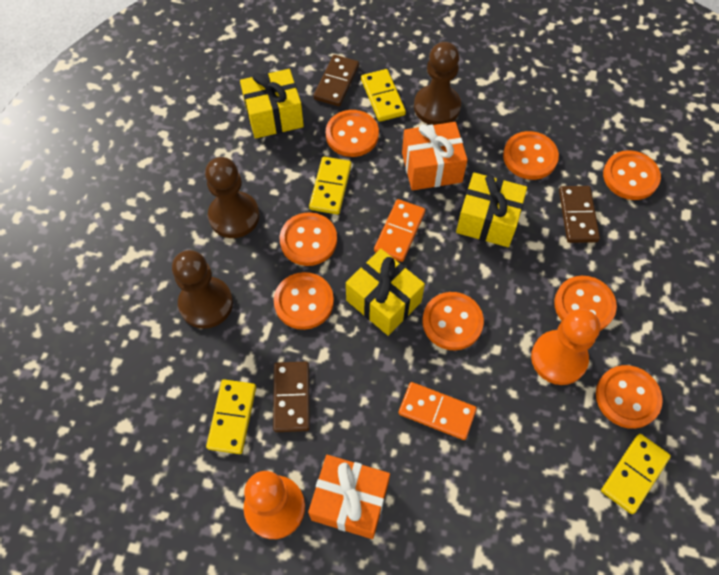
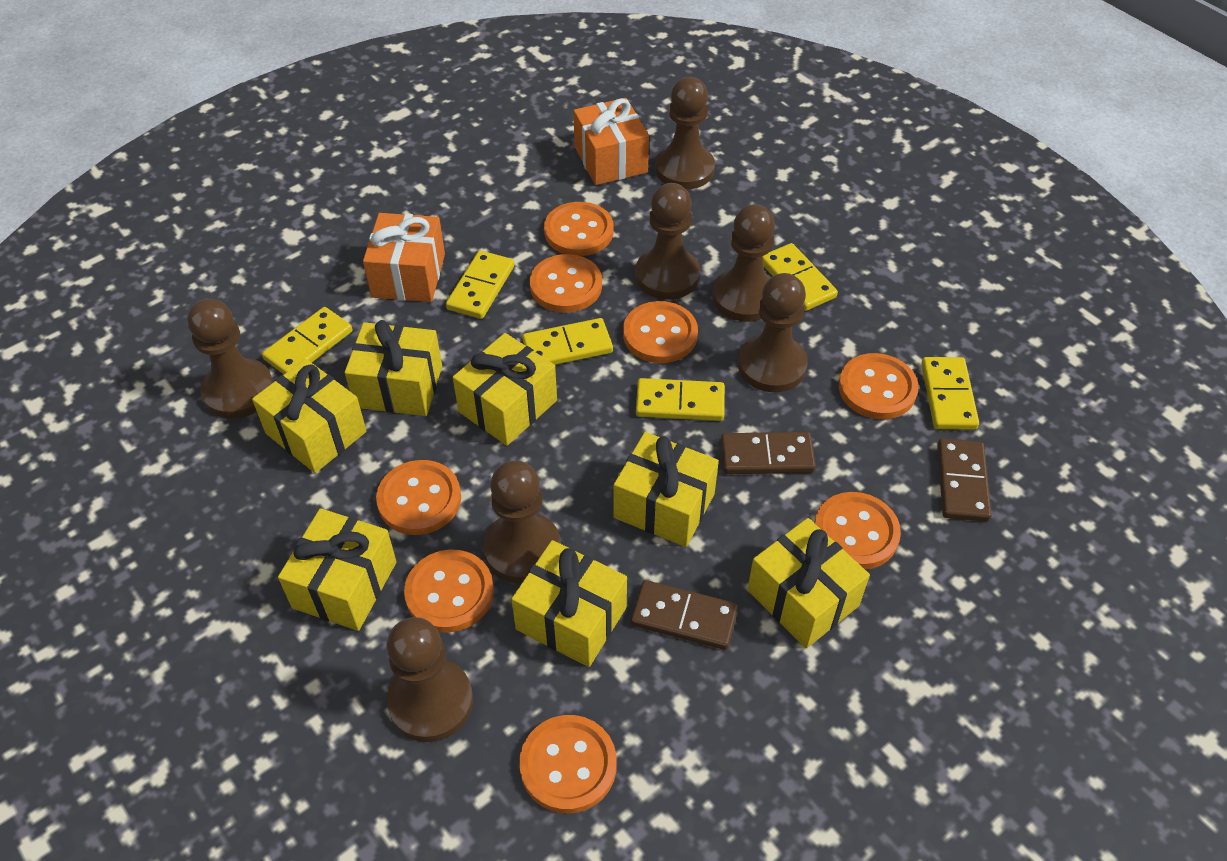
brown pawn: [172,250,233,329] [205,157,260,238] [414,42,461,125] = 3 -> [187,299,273,418] [387,617,473,742] [483,461,561,583] [635,183,700,300] [655,77,715,189] [712,204,775,322] [738,273,808,392] = 7
orange domino: [374,199,425,262] [399,382,477,440] = 2 -> none = 0
orange pawn: [243,471,305,539] [531,309,600,385] = 2 -> none = 0
yellow domino: [206,379,256,454] [309,157,351,215] [361,69,406,122] [601,434,671,514] = 4 -> [262,307,353,374] [446,250,515,319] [522,318,613,365] [636,378,725,421] [763,243,838,311] [921,357,979,430] = 6
yellow gift: [240,69,304,139] [346,249,425,336] [456,172,527,247] = 3 -> [252,359,367,473] [278,508,397,631] [345,320,442,416] [453,333,557,446] [511,540,627,667] [614,432,719,547] [747,518,870,648] = 7

